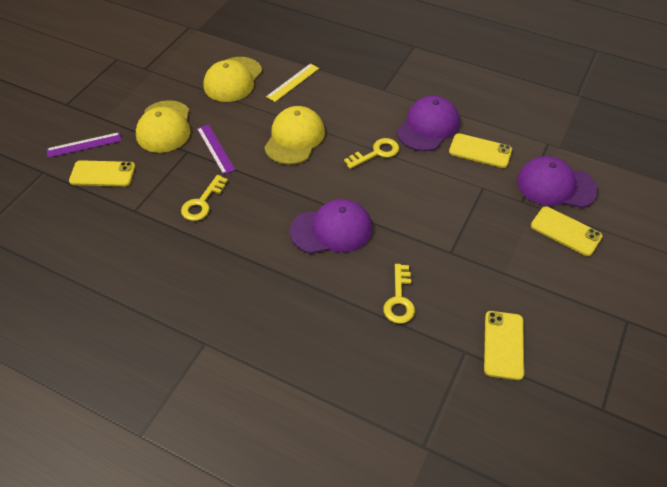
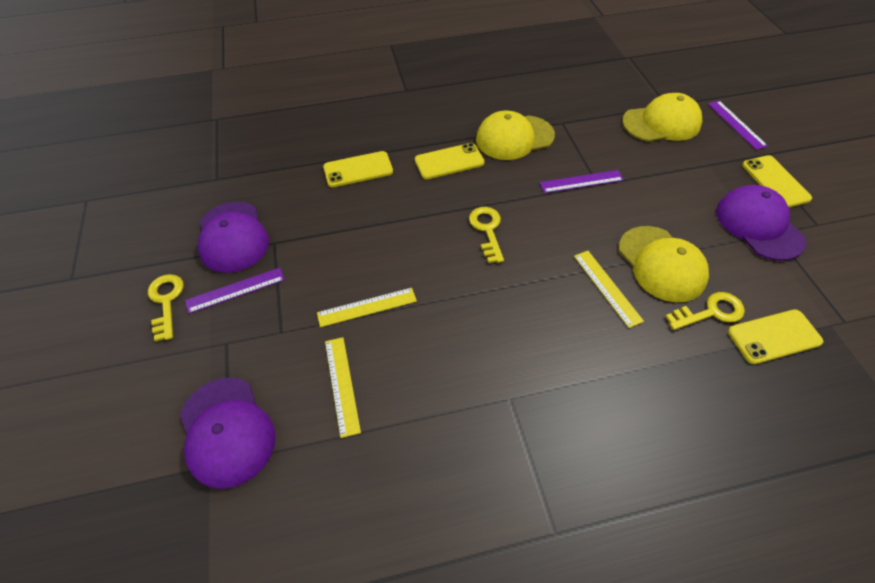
purple ruler: [47,132,122,158] [197,124,235,175] = 2 -> [185,268,285,314] [540,170,624,193] [708,101,768,150] = 3
yellow ruler: [266,64,319,102] = 1 -> [317,288,417,327] [325,337,361,438] [574,251,644,328] = 3

